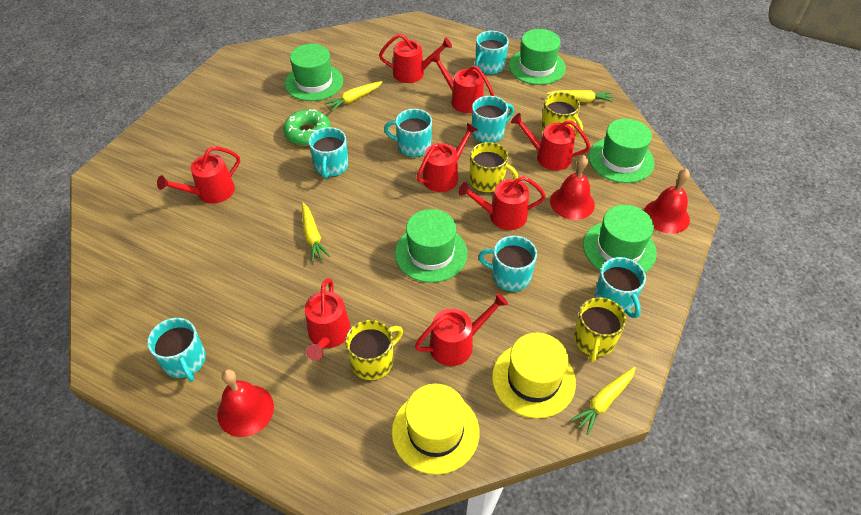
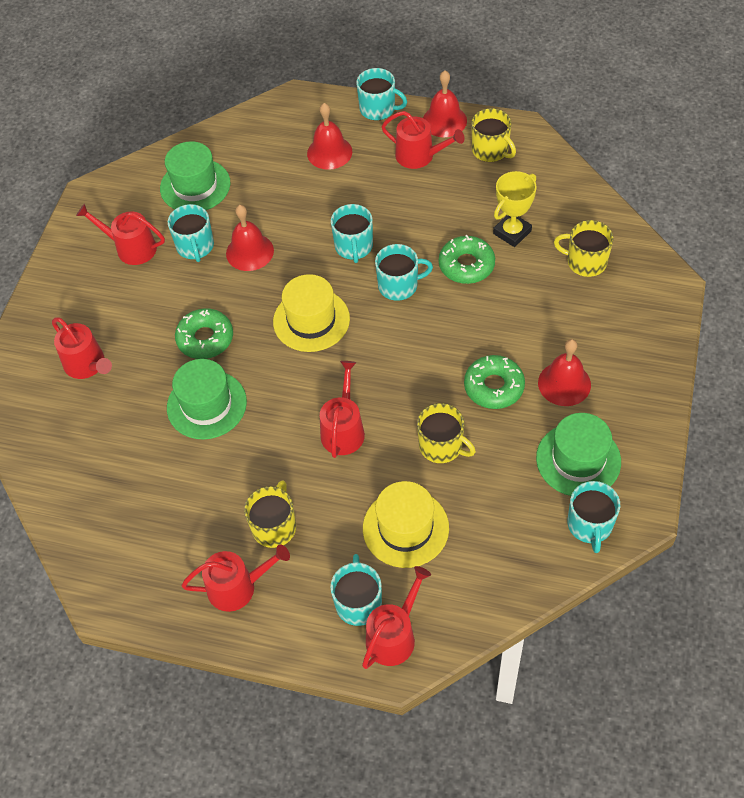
green donut: [283,109,331,146] = 1 -> [175,308,233,359] [439,235,495,284] [464,355,525,409] = 3
green hat: [285,44,343,101] [395,209,468,283] [509,29,566,85] [583,205,657,273] [589,119,654,183] = 5 -> [160,141,231,210] [167,359,247,439] [536,413,621,496] = 3
red bell: [217,369,274,437] [550,155,595,220] [644,169,690,234] = 3 -> [226,205,274,271] [307,103,352,170] [423,71,467,137] [538,339,591,406] = 4
red watering can: [157,147,240,204] [305,279,351,361] [379,34,452,83] [415,293,508,366] [417,123,478,192] [430,53,494,113] [458,176,546,230] [511,113,591,171] = 8 -> [52,317,112,379] [76,204,165,265] [181,545,290,612] [320,361,365,458] [362,566,431,669] [381,111,465,169] = 6
turquoise mug: [147,318,206,382] [309,127,348,179] [384,109,432,157] [472,96,514,143] [475,31,509,75] [478,236,537,291] [595,257,646,318] = 7 -> [168,204,214,262] [330,554,382,626] [331,204,373,263] [356,68,407,120] [375,244,433,301] [568,481,620,553] = 6
yellow carrot: [302,203,330,262] [324,81,383,112] [546,90,613,102] [570,367,636,435] = 4 -> none = 0
yellow trophy: none = 0 -> [493,171,537,247] = 1

